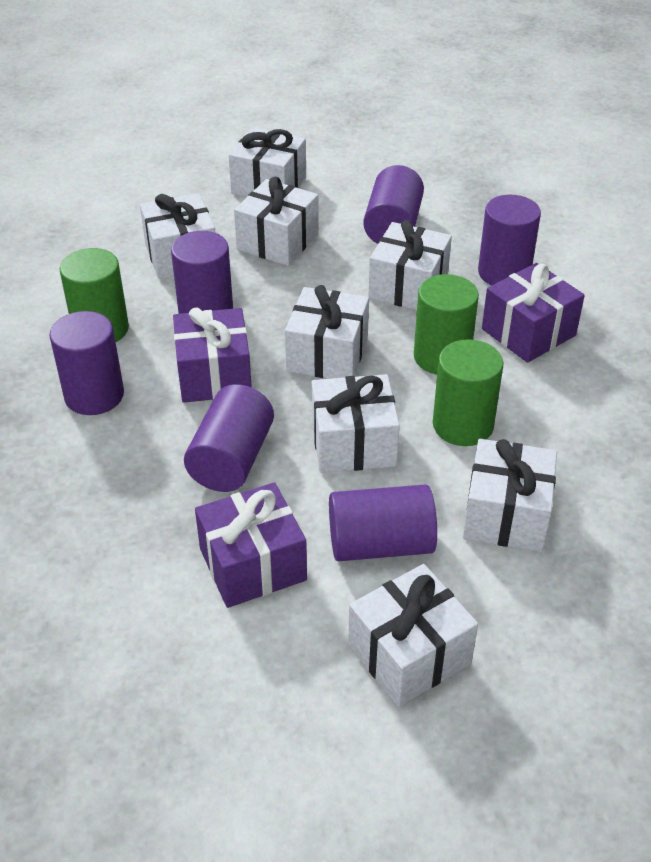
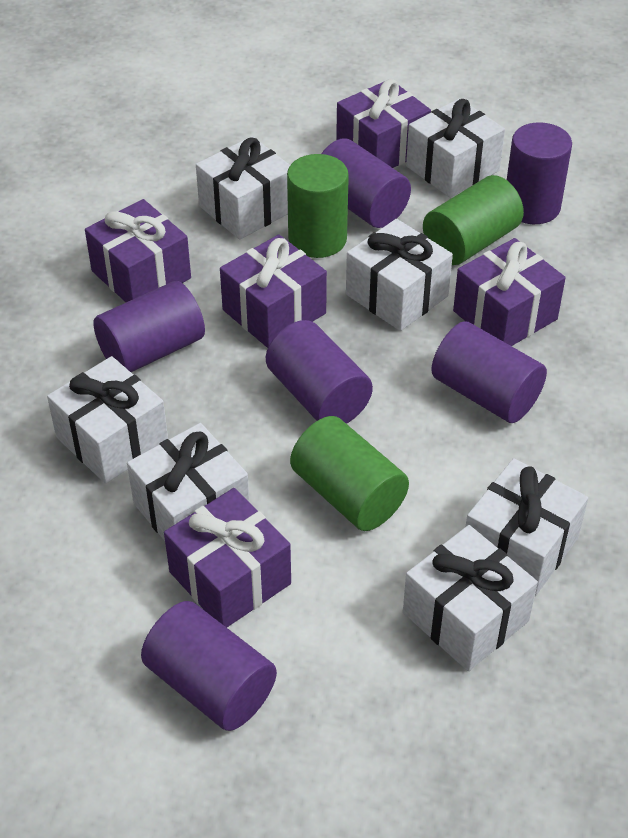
purple gift: [173,308,252,403] [195,482,307,608] [482,263,585,363] = 3 -> [85,199,191,302] [164,488,291,627] [220,234,327,348] [336,79,431,168] [453,238,566,346] = 5
white gift: [140,193,215,279] [229,127,306,197] [234,177,319,266] [285,285,369,379] [312,374,400,473] [348,564,478,707] [368,220,452,310] [463,439,557,552] = 8 -> [47,356,168,484] [127,423,249,541] [196,136,290,240] [346,219,453,331] [403,525,538,671] [406,98,505,198] [466,458,588,596] = 7

